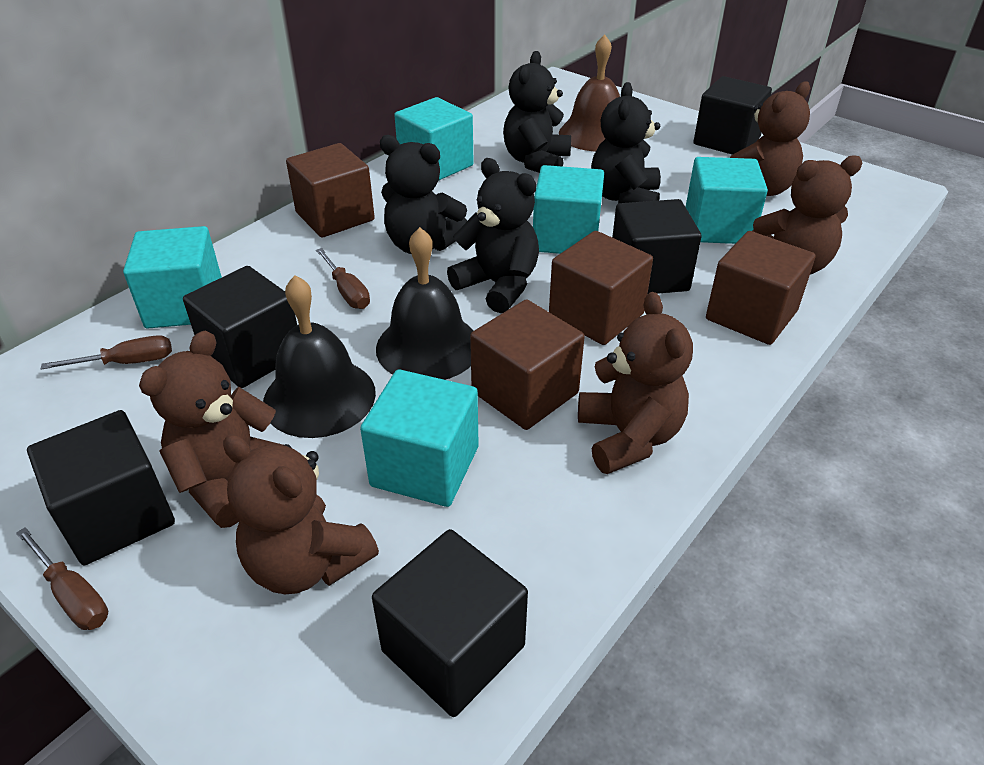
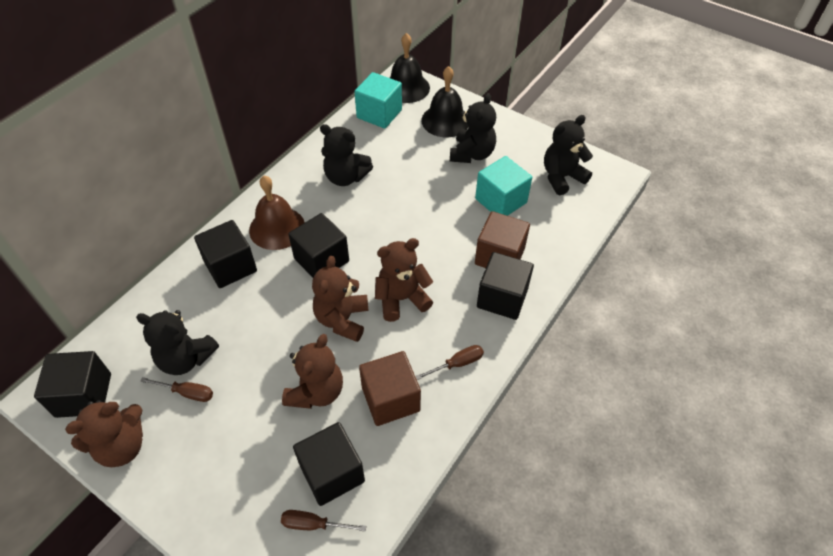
brown cube: [286,143,375,238] [470,299,585,430] [549,231,653,345] [706,231,816,345] = 4 -> [359,351,421,426] [475,211,530,268] = 2
brown teddy bear: [139,330,283,528] [223,434,379,594] [578,292,693,474] [730,81,810,196] [752,155,862,274] = 5 -> [65,400,143,467] [282,334,343,409] [312,256,369,342] [375,238,433,322] = 4
turquoise cube: [123,226,222,328] [360,369,479,507] [394,97,474,181] [533,165,604,254] [686,157,768,244] = 5 -> [355,72,402,128] [475,156,532,216] = 2

